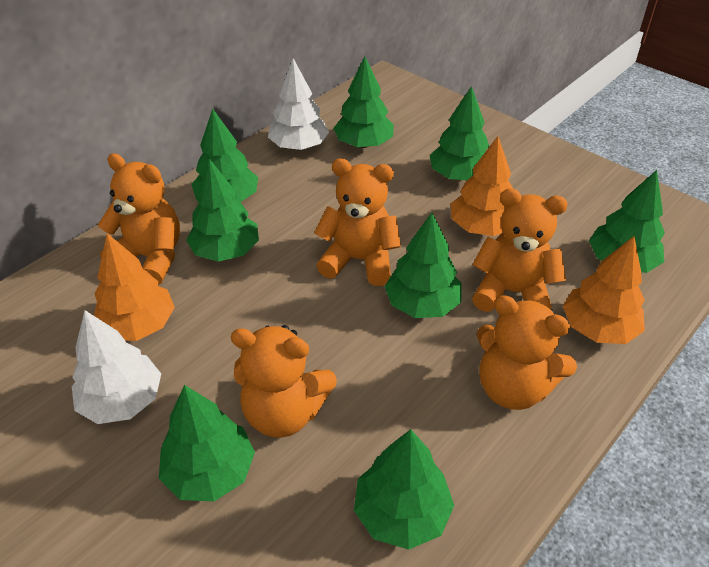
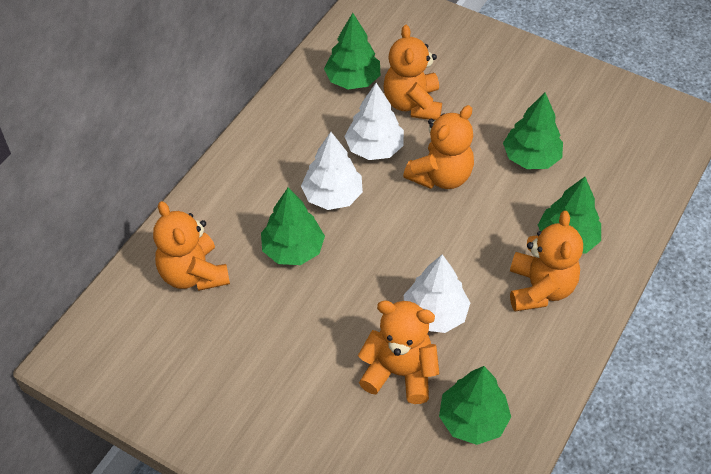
green tree: [159,385,255,502] [186,159,259,262] [191,109,258,202] [333,57,394,148] [354,429,454,550] [385,212,461,318] [430,86,489,180] [589,170,665,273] = 8 -> [261,188,325,265] [324,13,380,89] [439,366,511,445] [503,93,563,169] [538,177,601,254] = 5
orange tree: [94,233,175,341] [451,136,513,236] [563,236,645,344] = 3 -> none = 0
white tree: [72,310,161,424] [268,58,329,150] = 2 -> [301,132,363,210] [344,83,404,160] [404,254,470,333] = 3

